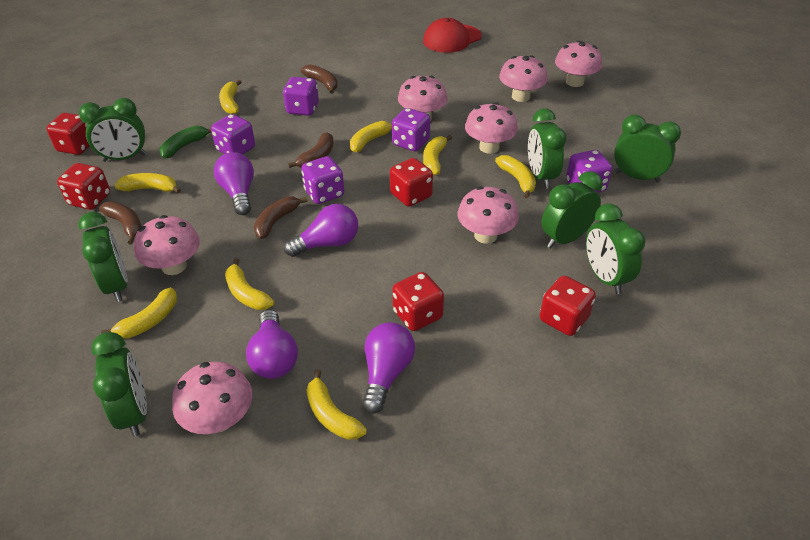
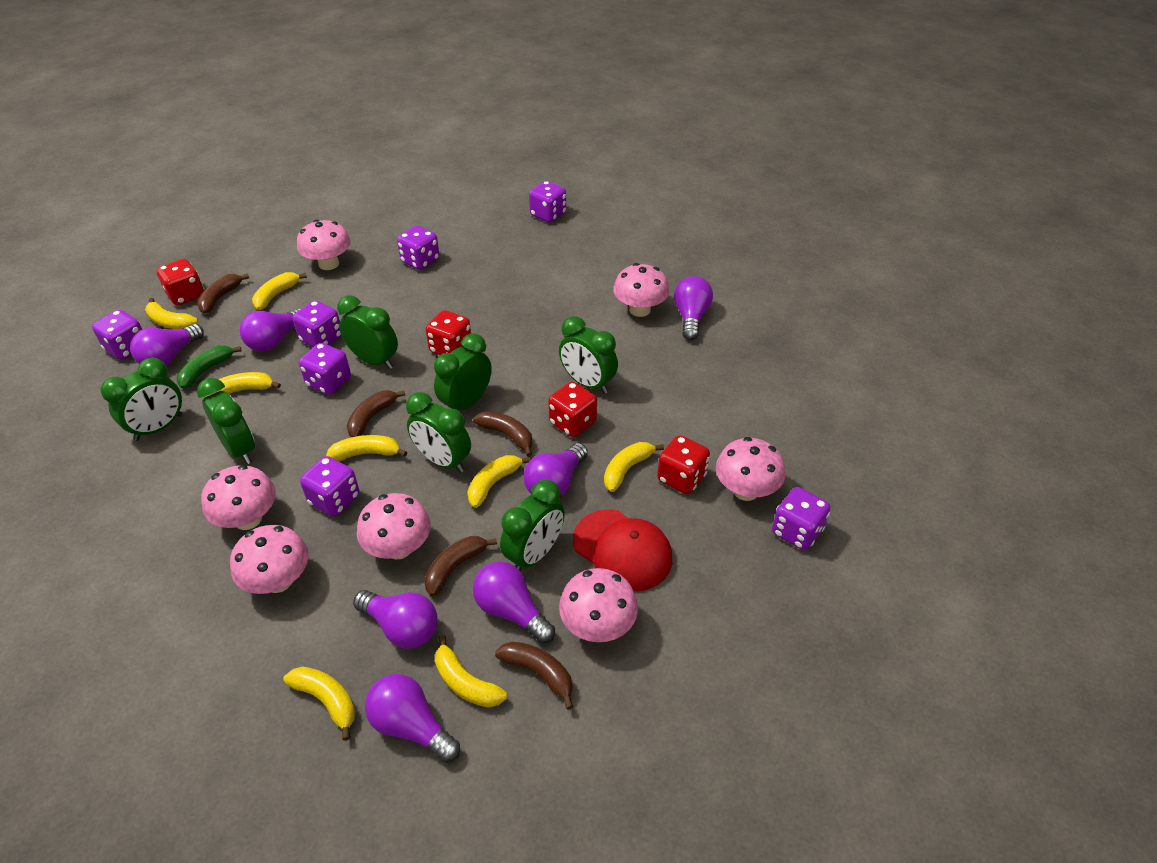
brown banana: [99,202,141,244] [254,197,308,239] [288,132,334,168] [301,64,338,93] = 4 -> [197,273,249,313] [347,390,405,437] [425,536,497,596] [473,411,533,457] [495,641,574,710] = 5
purple dice: [211,114,255,155] [283,77,319,116] [301,156,344,204] [392,108,430,151] [566,150,612,193] = 5 -> [92,310,142,360] [293,301,341,347] [299,343,351,395] [300,456,359,517] [397,225,440,270] [529,181,566,223] [772,487,831,550] = 7
purple light bulb: [214,152,254,215] [246,310,298,379] [284,204,358,257] [363,322,415,413] = 4 -> [130,324,204,366] [240,308,301,352] [353,590,438,649] [365,674,460,763] [473,562,555,644] [524,443,588,497] [674,276,713,340] = 7
red dice: [46,113,90,155] [57,163,110,210] [390,158,433,207] [392,272,444,331] [540,276,596,336] = 5 -> [157,259,204,306] [426,310,471,355] [548,382,597,437] [657,435,710,494] = 4

